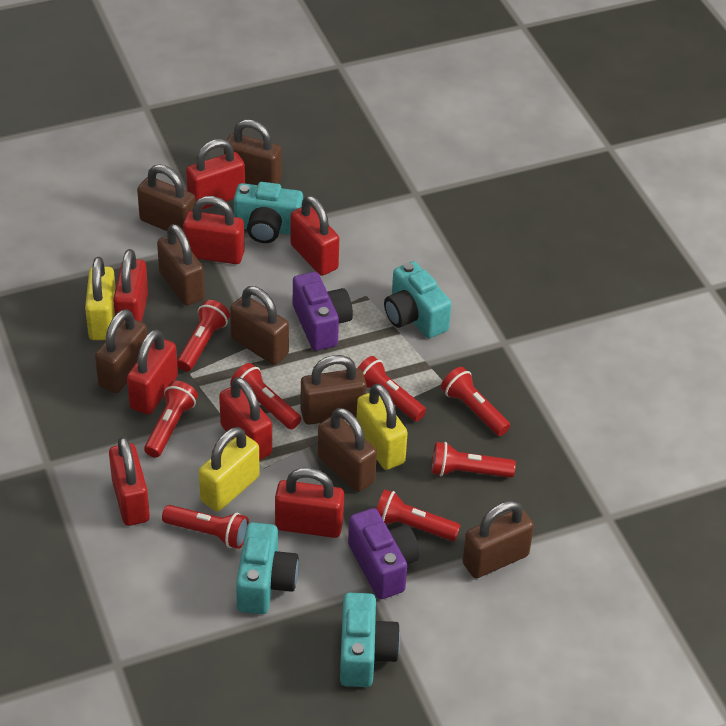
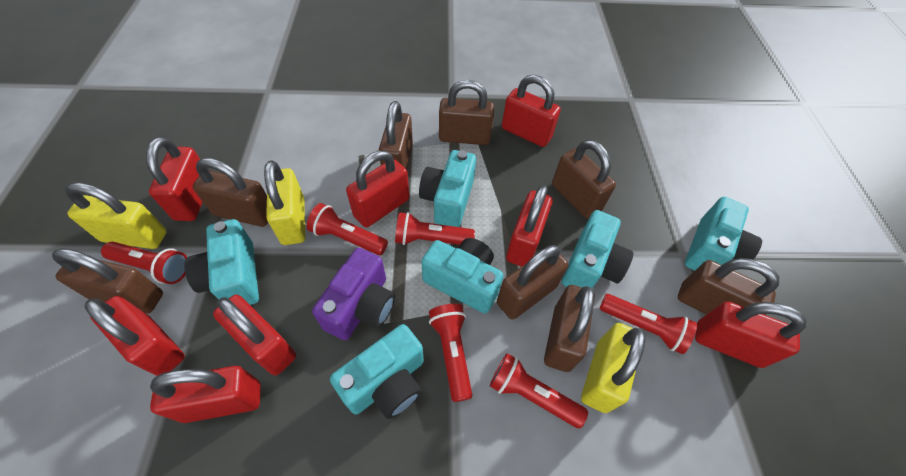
purple camera: [293,272,353,351] [348,508,420,599] = 2 -> [312,248,395,340] = 1
red flashlight: [144,381,198,458] [162,505,249,549] [177,300,230,372] [230,363,301,429] [358,356,426,421] [376,490,461,541] [431,442,516,478] [441,367,510,436] = 8 -> [101,242,187,284] [307,203,388,255] [395,212,475,245] [429,304,472,402] [490,353,588,428] [599,294,697,354] = 6
turquoise camera: [234,182,303,243] [236,522,299,614] [340,593,401,687] [384,261,452,338] = 4 -> [184,219,259,305] [330,324,424,419] [419,150,476,227] [421,238,504,314] [562,210,633,288] [685,197,762,271] = 6

